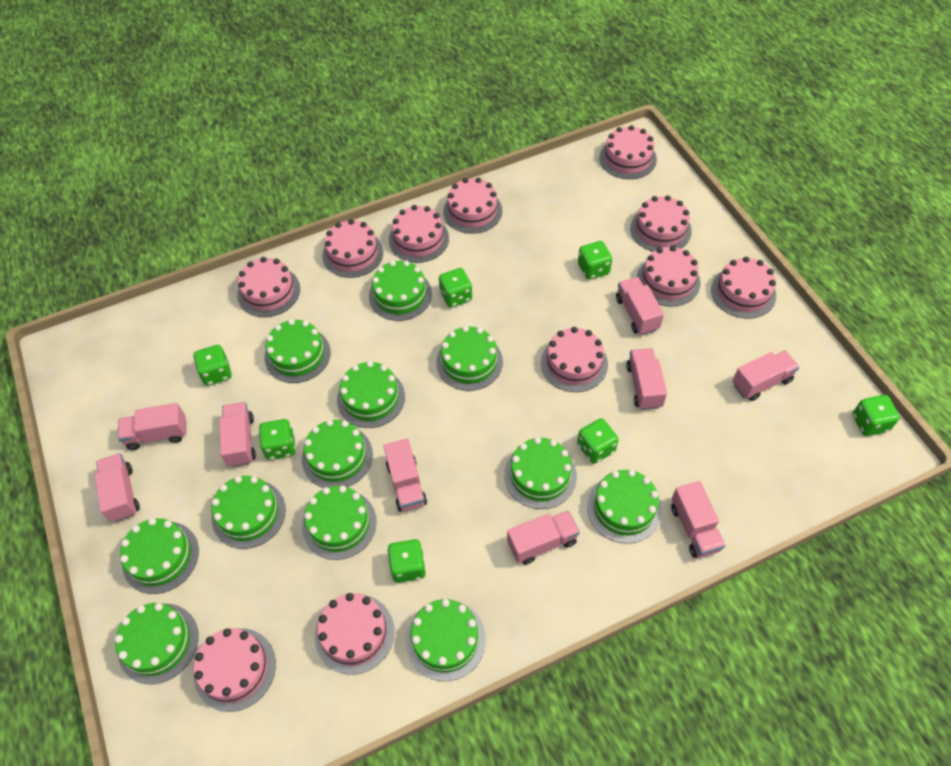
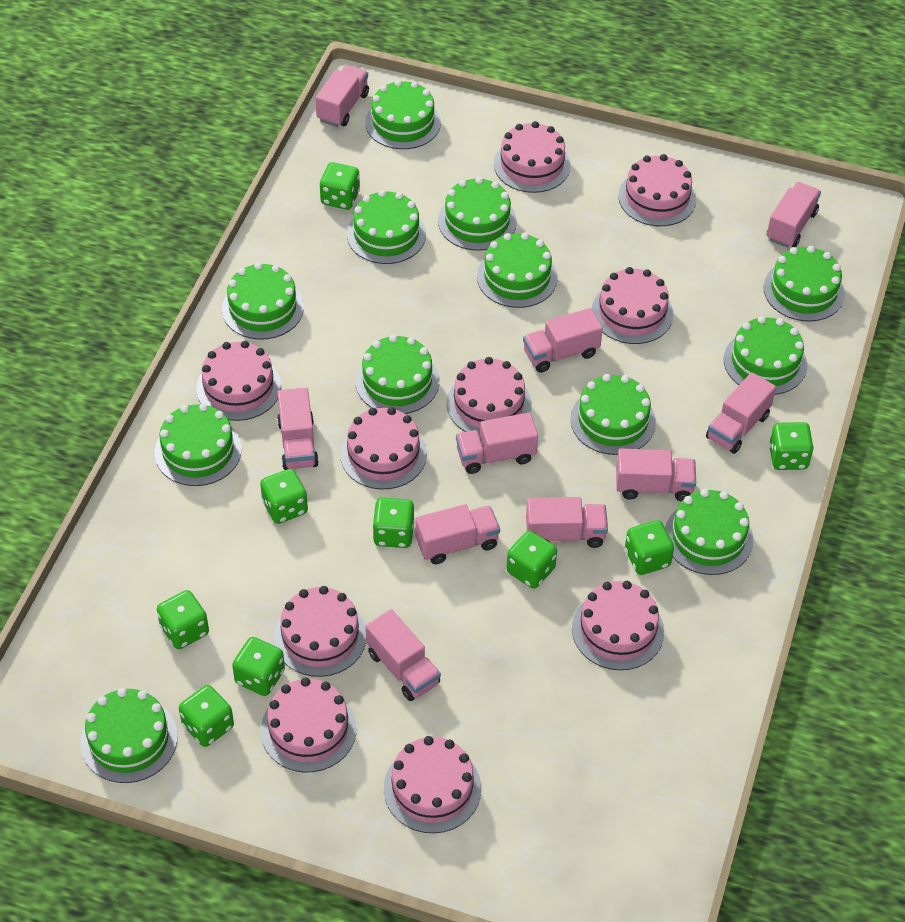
green dice: [194,345,232,386] [259,419,296,460] [387,539,426,583] [439,268,472,308] [577,418,619,464] [578,241,612,280] [853,395,900,436] = 7 -> [157,590,209,649] [179,685,234,747] [232,637,285,696] [260,469,308,524] [320,162,360,210] [373,498,415,548] [506,530,557,589] [625,520,674,575] [769,422,814,470] = 9
pink cake: [193,628,276,712] [237,257,300,317] [315,593,394,675] [322,219,383,278] [389,205,449,263] [443,178,502,234] [541,327,608,392] [599,125,657,179] [630,195,692,252] [637,246,700,307] [711,257,776,318] = 11 -> [196,341,281,421] [261,677,357,772] [274,586,366,677] [340,407,427,490] [384,736,481,833] [447,357,531,435] [494,121,571,193] [572,581,664,670] [592,267,673,344] [618,154,697,226] = 10
pink truck: [94,453,140,522] [118,403,186,450] [219,402,256,467] [383,438,427,512] [507,510,580,565] [616,277,664,335] [626,348,667,410] [671,481,726,558] [732,350,799,401] = 9 -> [277,388,319,470] [316,65,369,127] [365,609,441,701] [415,504,500,564] [456,413,538,474] [523,308,603,373] [526,497,608,548] [616,448,696,501] [706,372,776,454] [767,182,821,248] = 10

